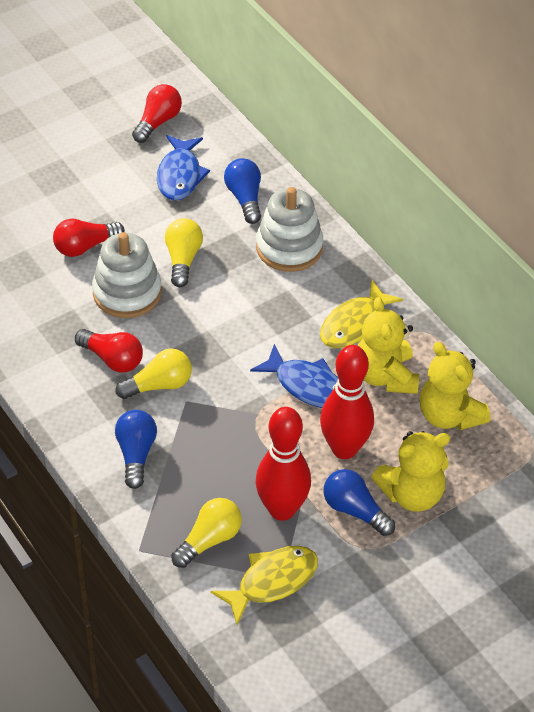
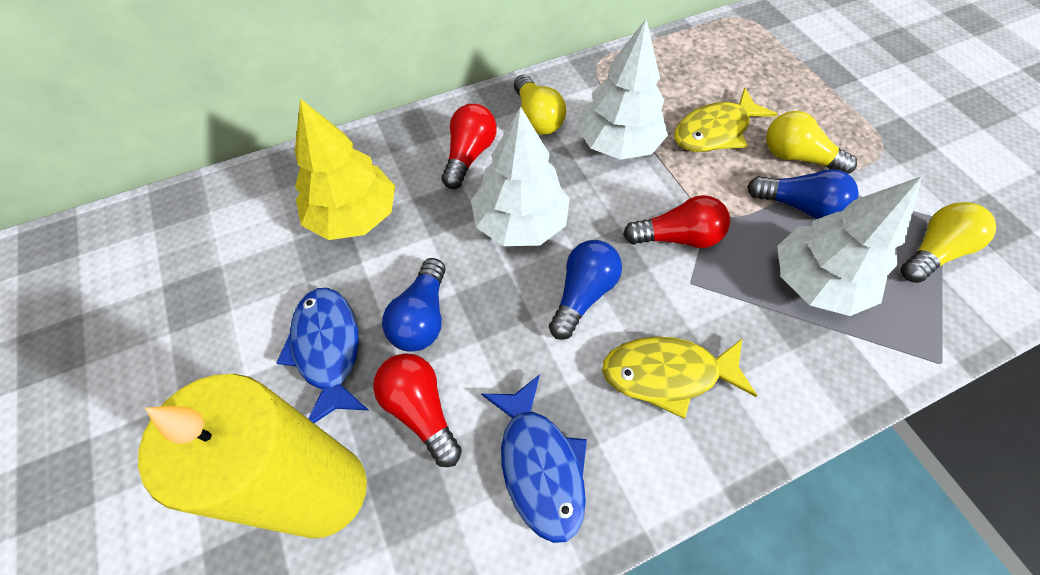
red bowling pin: [255,407,311,521] [320,345,374,459] = 2 -> none = 0
white stacking toy: [92,232,162,318] [256,187,323,272] = 2 -> none = 0
white tree: none = 0 -> [471,107,570,246] [577,19,668,160] [777,176,922,316] = 3
yellow candle: none = 0 -> [138,374,367,538] = 1
yellow teddy bear: [358,297,419,394] [371,431,450,512] [420,342,491,430] = 3 -> none = 0
yellow tree: none = 0 -> [295,99,395,240] = 1

